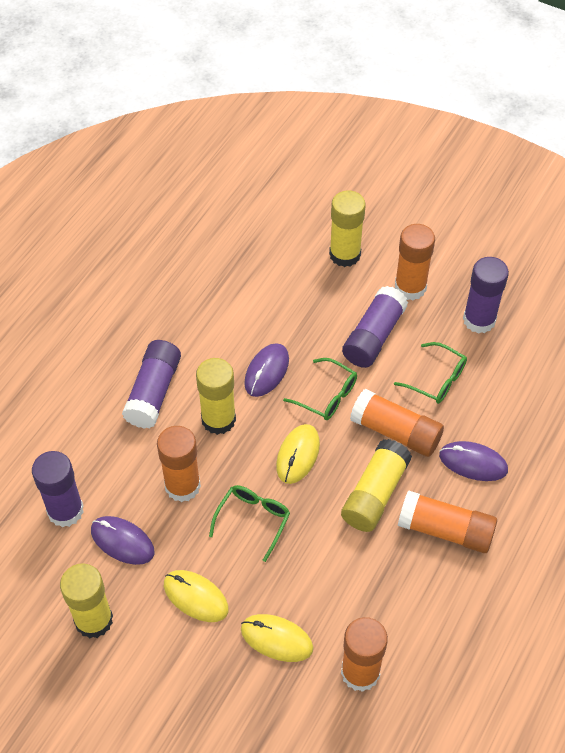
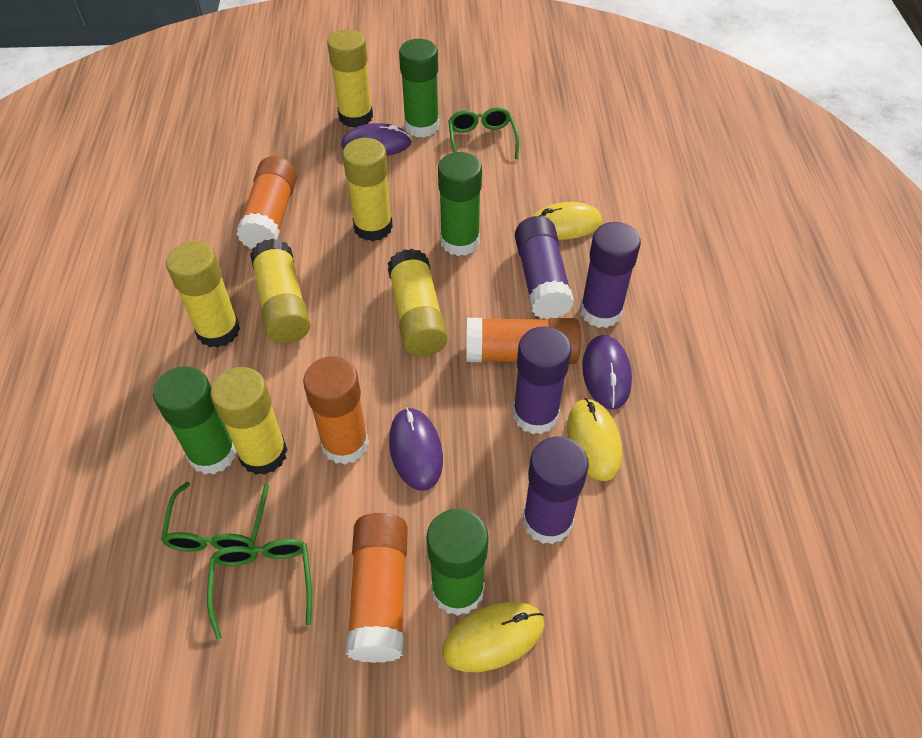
green glue stick: none = 0 -> [153,366,236,475] [399,39,439,138] [426,509,489,616] [438,152,482,256] = 4
orange glue stick: [157,426,201,502] [341,617,388,692] [350,389,444,457] [395,224,435,300] [398,490,497,553] = 5 -> [237,156,297,249] [303,356,369,464] [346,513,408,663] [467,318,581,364] = 4
yellow glue stick: [60,563,113,639] [196,358,236,435] [329,190,366,267] [341,439,412,532] = 4 -> [166,241,240,348] [210,367,287,475] [250,239,310,344] [327,29,373,128] [343,138,393,241] [388,249,448,356] = 6

